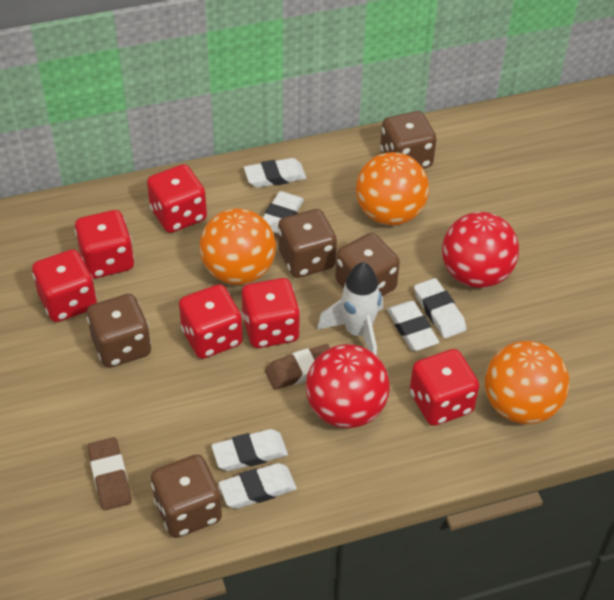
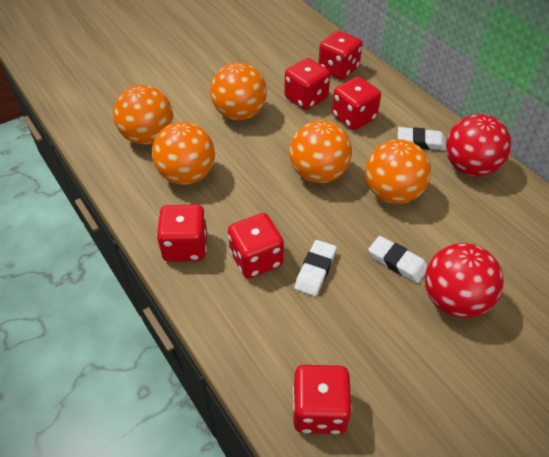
brown dice: [87,294,151,368] [151,454,222,538] [278,209,337,278] [335,233,400,296] [380,111,436,169] = 5 -> none = 0
brown eraser: [88,437,132,510] [265,344,330,390] = 2 -> none = 0
orange ball: [200,208,276,285] [356,152,429,225] [485,341,569,424] = 3 -> [113,85,173,145] [152,122,215,185] [210,63,267,120] [289,120,352,183] [365,139,431,204] = 5
white eraser: [211,429,288,471] [218,463,297,509] [244,158,306,188] [263,191,304,234] [387,301,439,351] [414,278,467,338] = 6 -> [294,240,337,296] [368,236,427,283] [398,127,446,151] = 3
white rocket: [317,262,383,356] = 1 -> none = 0

